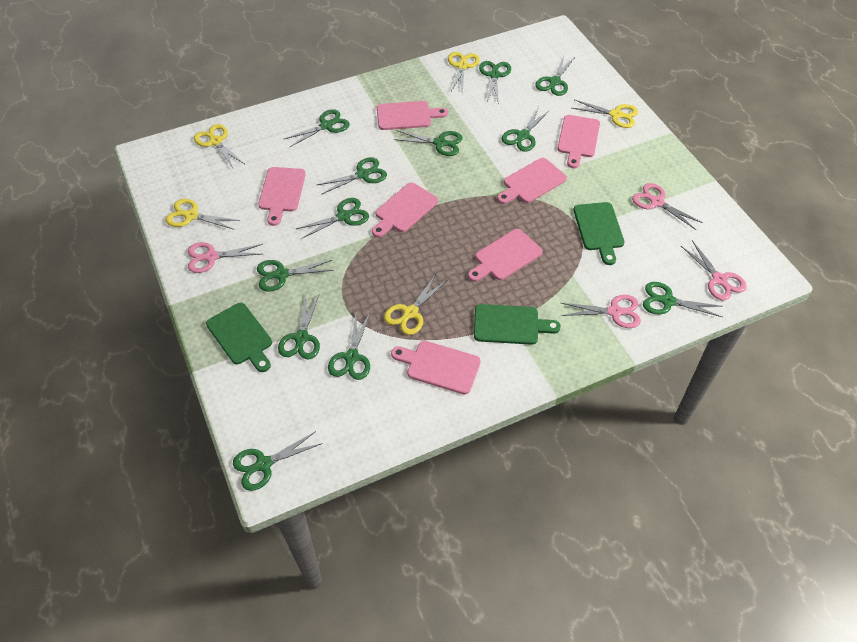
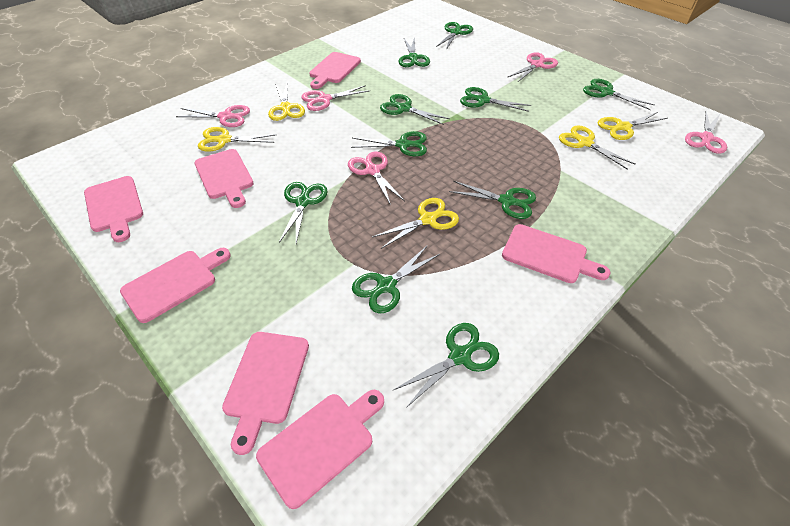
green cutting board: [206,303,272,372] [474,304,561,345] [573,202,624,265] = 3 -> none = 0
green scissors: [233,431,323,491] [257,260,334,292] [278,293,320,359] [283,109,350,147] [296,198,369,239] [317,157,387,195] [328,313,370,380] [394,130,462,156] [479,61,511,104] [502,107,550,152] [536,56,575,96] [643,282,723,317] = 12 -> [279,182,328,243] [351,131,427,156] [352,245,440,313] [380,94,450,125] [393,323,499,408] [398,37,430,67] [436,22,473,50] [449,181,536,219] [460,87,531,112] [583,79,655,110] = 10
pink scissors: [188,242,263,273] [561,295,641,328] [632,183,703,230] [681,240,747,300] = 4 -> [176,105,250,127] [301,85,370,111] [348,152,405,205] [508,52,558,83] [685,112,727,154] = 5

